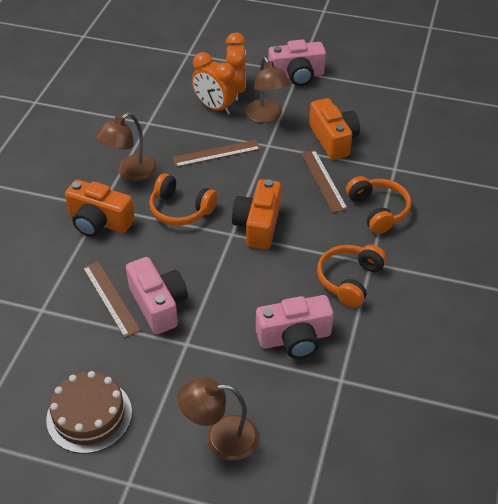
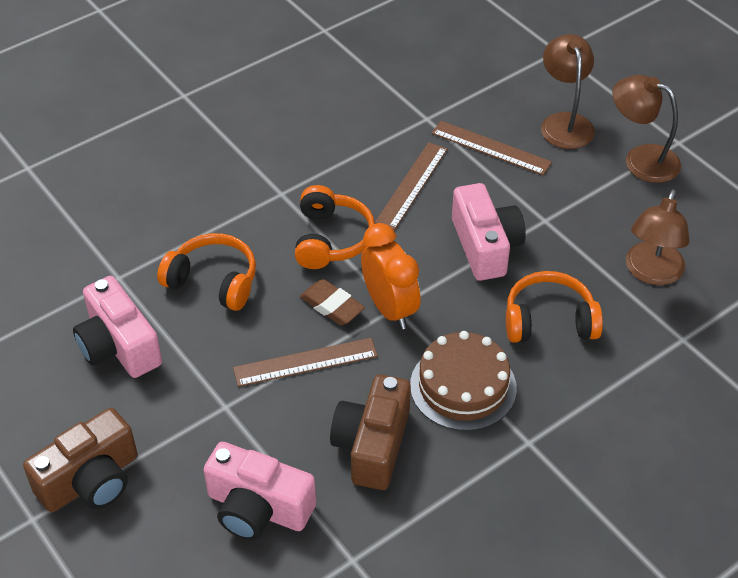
brown camera: none = 0 -> [23,408,138,512] [330,374,411,490] = 2
brown eraser: none = 0 -> [300,279,365,325] = 1
orange camera: [65,180,135,237] [232,179,281,249] [309,98,360,160] = 3 -> none = 0
orange clock: [192,52,237,115] [226,32,246,100] = 2 -> [361,223,421,329] = 1

